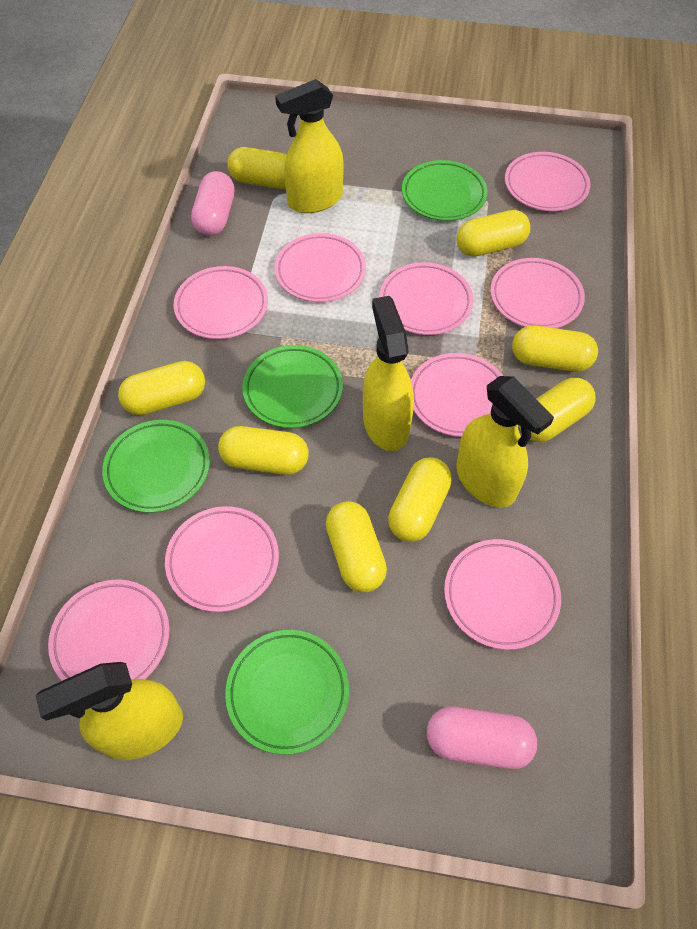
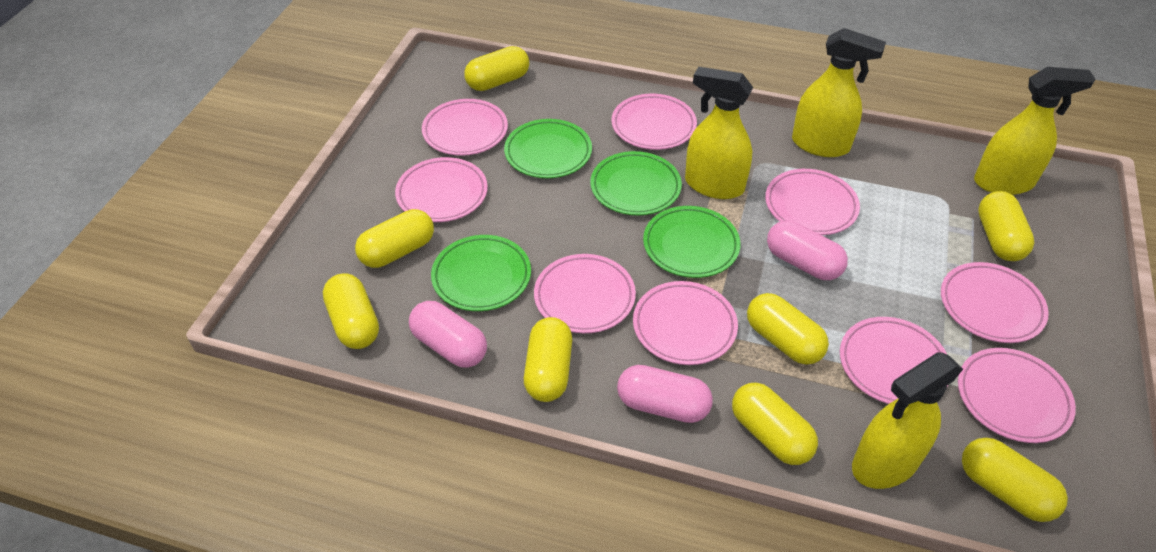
pink capsule: [191,171,235,236] [427,707,537,769] = 2 -> [409,301,487,368] [617,365,713,423] [767,220,848,280] = 3

